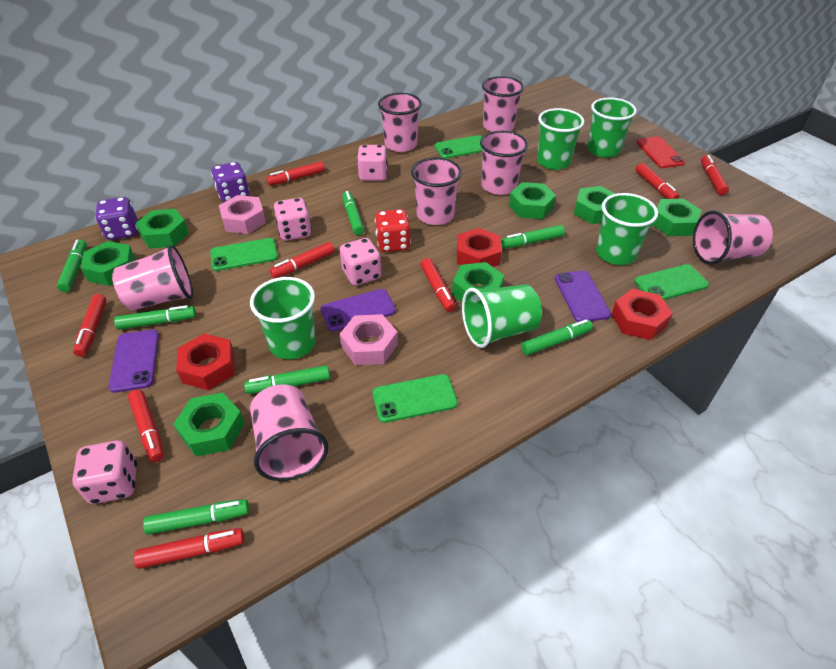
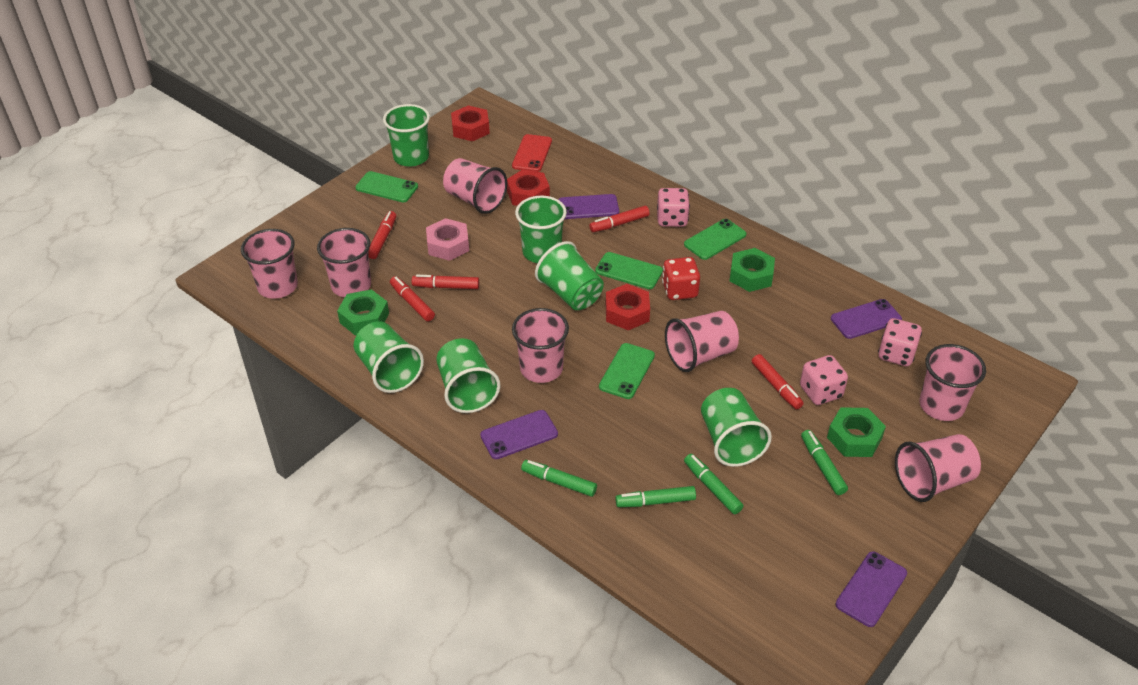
green cup: [250,277,316,359] [462,284,542,348] [537,108,584,170] [587,97,637,158] [596,193,658,265] = 5 -> [354,321,424,393] [383,104,430,167] [436,338,501,413] [515,195,567,263] [535,241,604,310] [701,388,772,467] = 6
green marker: [57,240,87,292] [114,305,196,330] [143,499,249,535] [244,365,330,394] [342,191,364,235] [501,225,565,248] [521,319,593,355] = 7 -> [521,460,597,497] [615,486,696,507] [684,454,744,514] [801,430,848,495] = 4
green nut: [81,241,136,286] [135,209,189,249] [173,393,245,457] [452,262,504,302] [509,182,556,219] [574,186,616,224] [651,199,702,236] = 7 -> [337,289,389,335] [730,248,775,292] [827,407,886,457] = 3
pink dice: [72,440,137,504] [273,198,312,241] [340,238,381,286] [357,145,388,181] = 4 -> [657,188,690,227] [800,355,848,405] [878,318,922,366] = 3
pink nut: [219,195,266,234] [340,314,398,365] = 2 -> [426,218,469,261] = 1
purple dice: [95,197,137,240] [211,162,250,202] = 2 -> none = 0
purple phone: [109,329,159,393] [320,289,396,332] [555,271,611,322] = 3 -> [480,410,558,459] [558,194,619,219] [831,299,902,339] [836,551,907,627] = 4
red marker: [73,294,107,357] [128,389,164,462] [134,528,244,569] [266,161,325,186] [270,242,335,279] [420,258,456,312] [636,163,679,199] [701,155,729,195] = 8 -> [369,211,396,259] [390,276,435,321] [411,275,479,289] [589,206,650,232] [752,354,804,410] = 5

